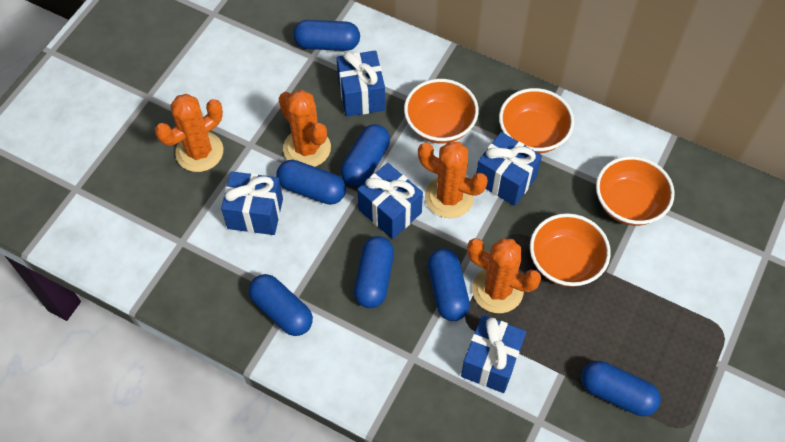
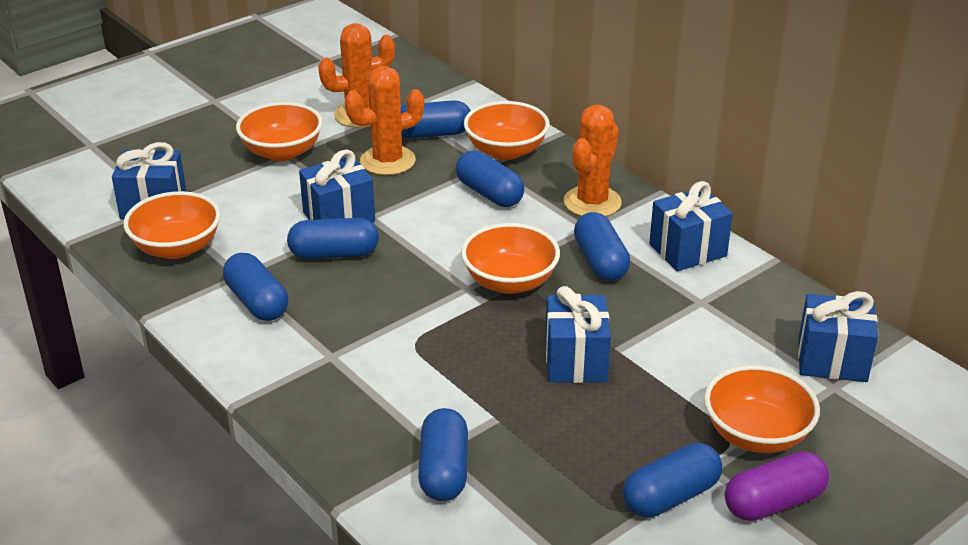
orange bowl: [404,79,479,144] [499,88,574,154] [530,213,611,287] [596,156,675,226] = 4 -> [123,191,221,259] [236,102,323,161] [461,223,560,294] [464,101,549,160] [704,365,820,453] = 5
orange cactus: [155,94,223,172] [279,90,331,167] [418,141,488,218] [467,238,541,313] = 4 -> [318,23,395,128] [345,66,424,175] [564,105,622,217] = 3
purple capsule: none = 0 -> [725,451,829,521] = 1

